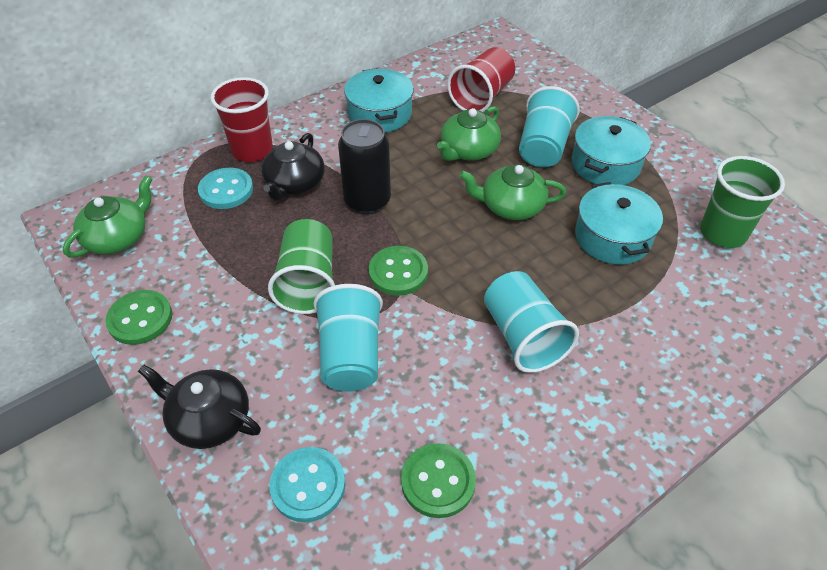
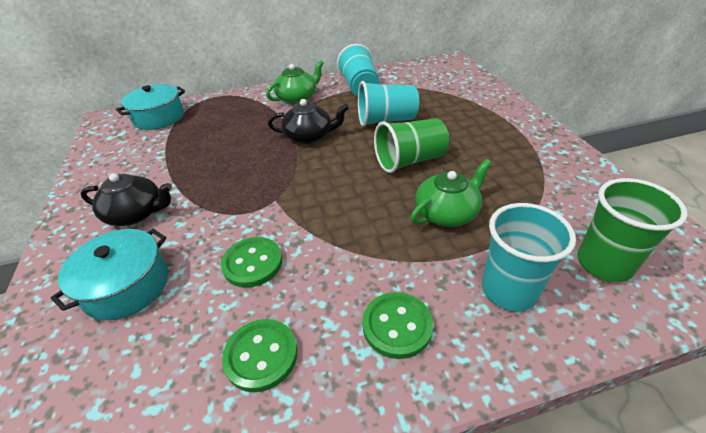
black can: [338,119,391,215] = 1 -> none = 0
green teapot: [63,176,152,258] [437,106,501,161] [459,164,566,220] = 3 -> [266,60,324,104] [411,159,491,227] = 2
red cup: [210,77,273,162] [447,47,515,112] = 2 -> none = 0
turquoise button: [198,168,253,209] [269,447,345,522] = 2 -> none = 0
turquoise pot: [344,68,414,132] [572,116,651,185] [575,182,663,265] = 3 -> [51,229,168,320] [116,84,185,130] = 2

